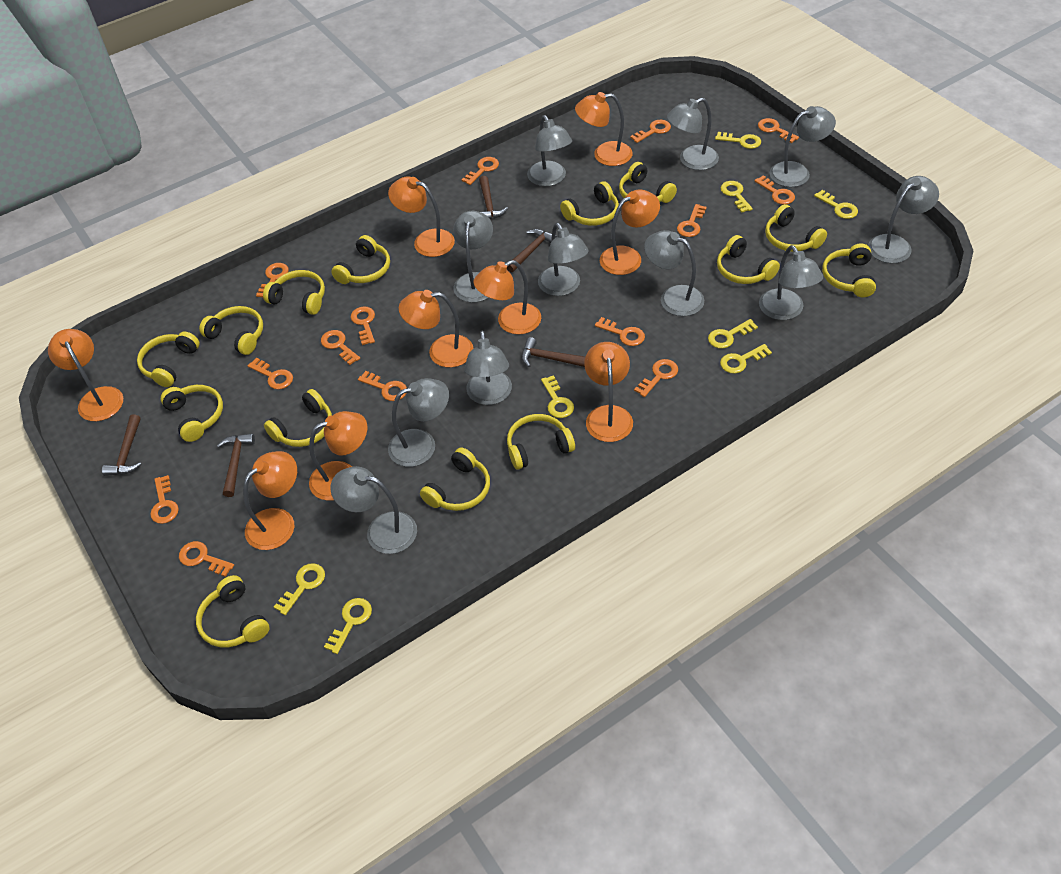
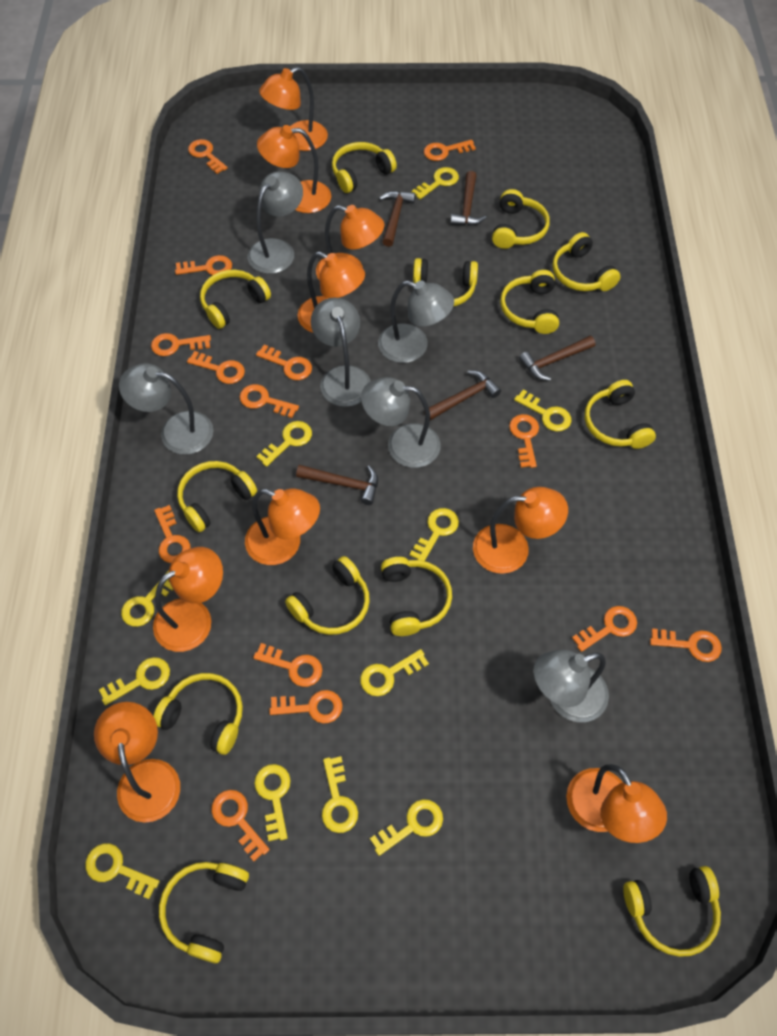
grey lamp: [330,466,417,554] [388,378,449,467] [453,211,493,303] [464,331,512,405] [527,115,572,186] [538,223,589,296] [644,230,704,316] [667,98,719,170] [759,245,823,320] [770,106,836,187] [868,176,939,263] = 11 -> [119,363,214,455] [247,171,303,274] [311,298,371,407] [361,377,441,468] [378,280,454,363] [534,650,609,722] = 6
yellow headphones: [137,331,200,387] [161,385,223,442] [196,575,269,648] [199,306,263,355] [263,270,325,315] [264,389,332,447] [331,235,390,284] [420,448,490,511] [507,414,575,469] [560,181,619,226] [619,162,677,203] [717,235,780,284] [765,204,827,252] [822,243,876,297] = 14 -> [153,673,243,755] [159,862,249,963] [177,461,257,532] [200,270,271,329] [285,556,370,635] [332,142,397,193] [381,557,452,636] [413,258,478,307] [492,189,550,249] [500,270,559,334] [552,232,621,291] [585,380,656,449] [623,866,721,957] = 13
yellow key: [274,563,325,615] [324,598,372,654] [541,375,574,418] [708,319,758,349] [715,132,761,149] [720,344,772,374] [721,181,753,213] [814,190,858,219] = 8 -> [86,843,159,899] [99,657,170,705] [121,570,173,627] [254,764,291,841] [256,421,312,467] [322,756,358,833] [360,649,429,696] [370,799,443,856] [410,508,459,561] [412,167,459,199] [514,390,571,431] = 11

